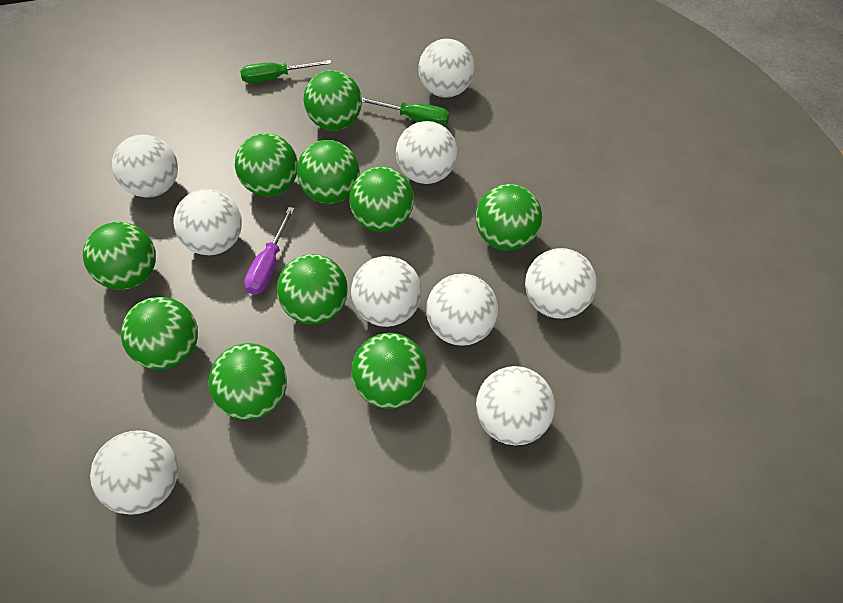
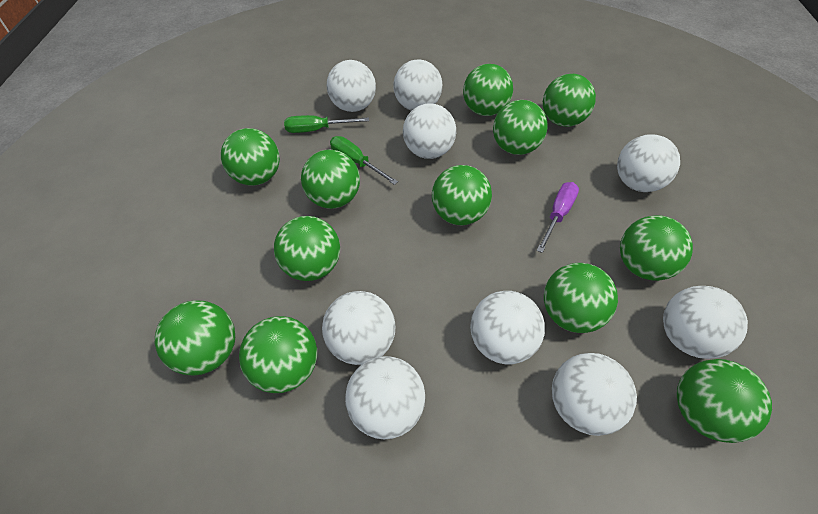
green ball: [83,222,156,290] [121,297,198,370] [208,343,287,420] [235,133,298,196] [277,254,348,325] [297,140,360,204] [303,70,362,130] [349,167,414,232] [352,333,427,409] [476,184,542,251] = 10 -> [155,301,235,376] [221,128,280,186] [239,316,317,393] [274,216,340,281] [301,149,360,209] [432,165,492,225] [463,64,513,116] [493,100,548,155] [543,74,596,127] [544,263,618,333] [620,215,693,281] [677,359,772,443] = 12

